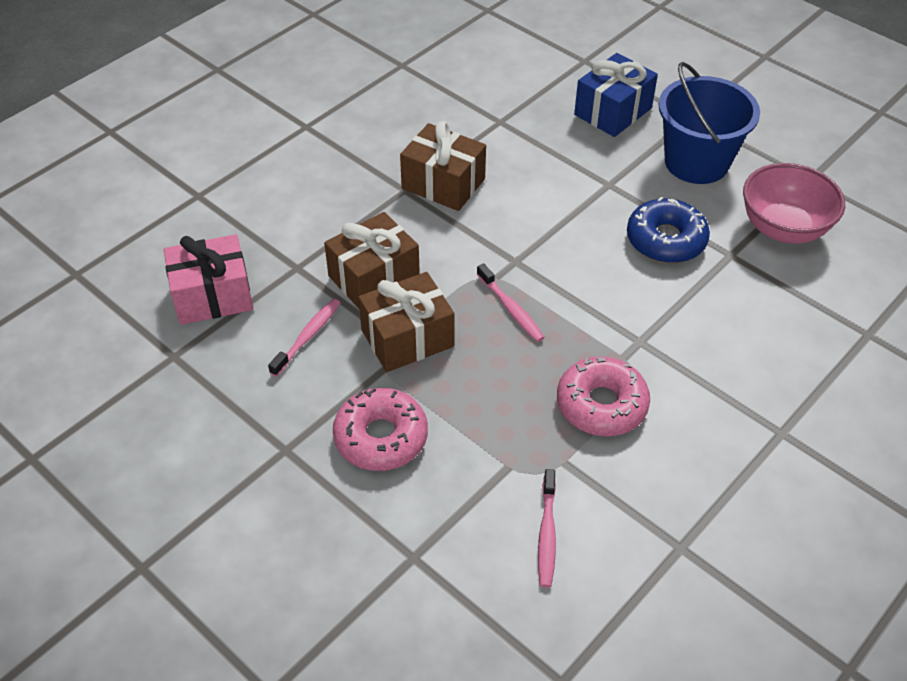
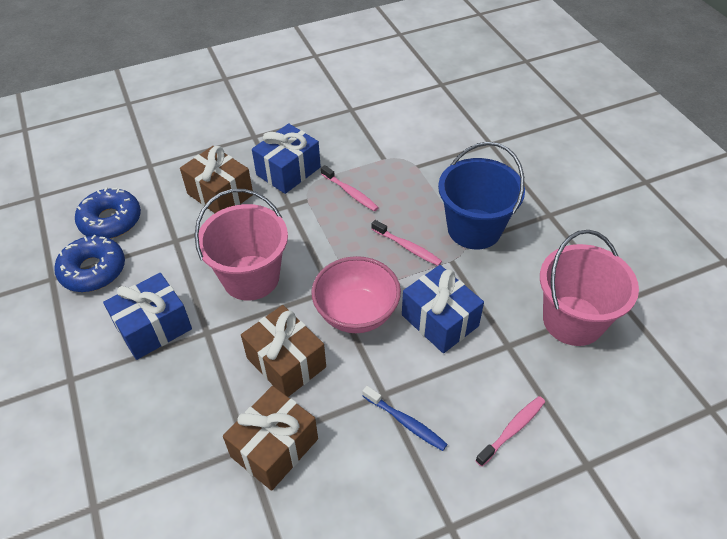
blue donut: [627,197,710,263] = 1 -> [54,235,125,292] [75,187,141,239] = 2
blue gift: [574,53,658,137] = 1 -> [103,273,192,360] [252,123,321,194] [402,265,484,353] = 3
blue toothbrush: none = 0 -> [363,386,448,451] = 1
pink bucket: none = 0 -> [194,189,288,301] [540,230,639,346] = 2
pink donut: [333,388,428,471] [557,356,650,436] = 2 -> none = 0
pink gift: [164,234,253,325] = 1 -> none = 0

